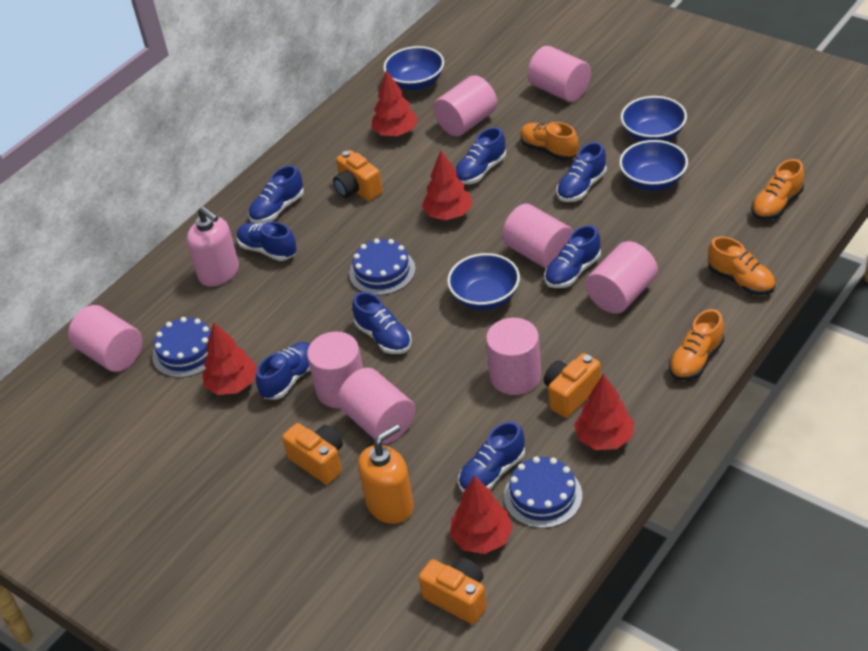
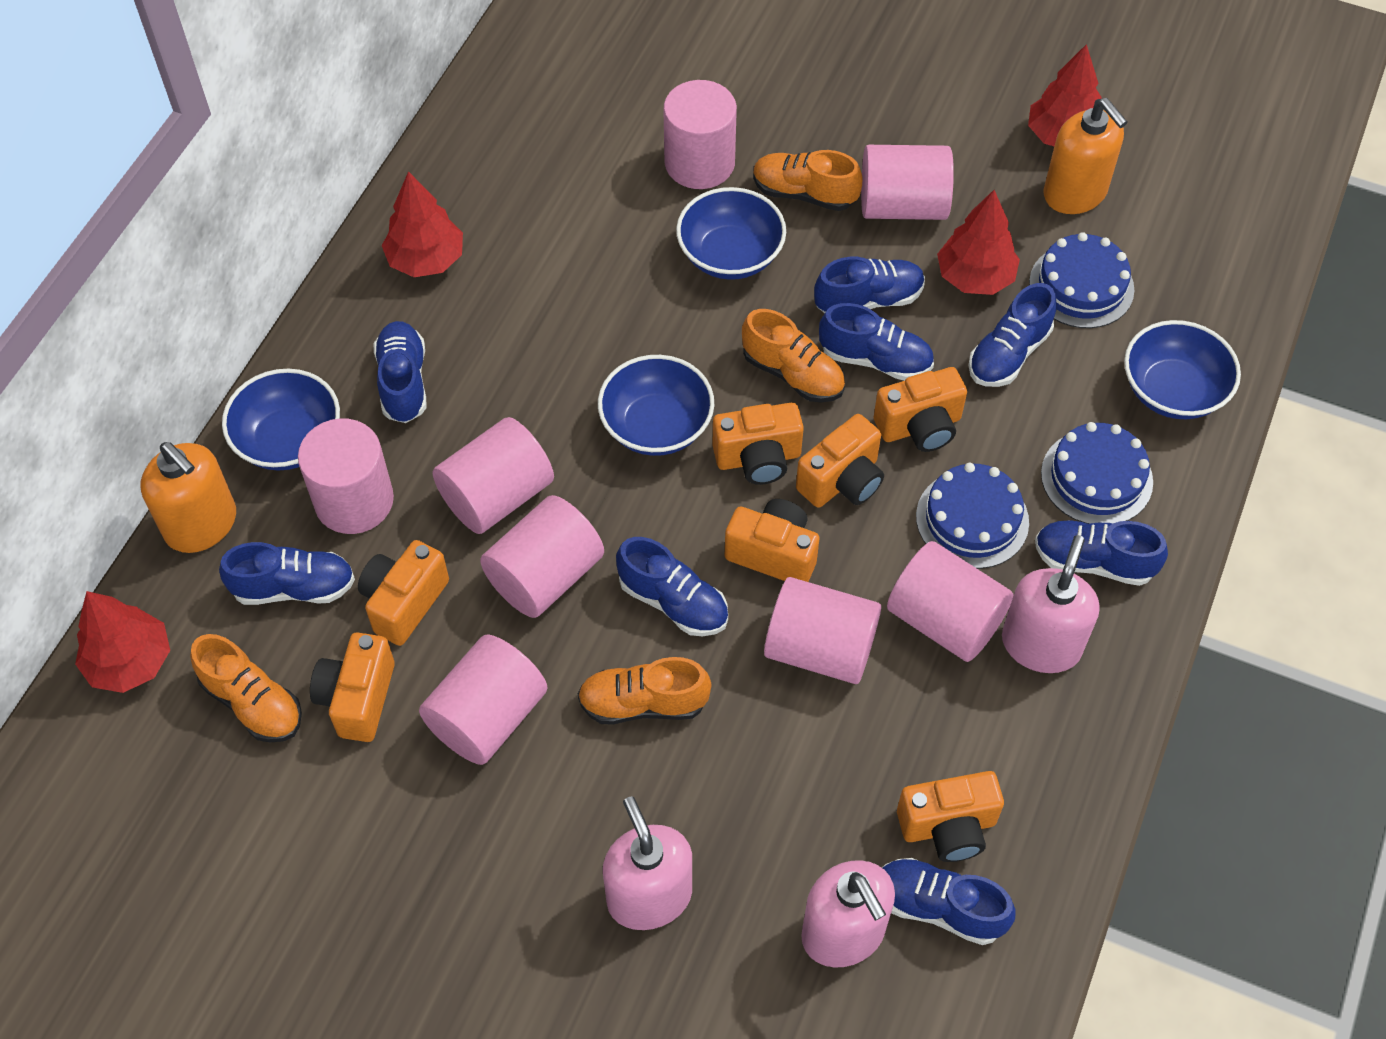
orange camera: [282,423,343,484] [333,150,383,201] [419,558,487,624] [544,353,601,418] = 4 -> [310,632,395,742] [358,540,449,646] [712,402,804,485] [725,499,820,582] [796,414,884,508] [874,367,967,452] [897,771,1004,862] = 7
orange soap dispenser: [358,424,414,524] = 1 -> [140,442,236,553] [1044,98,1127,214] = 2
pink soap dispenser: [187,206,239,287] = 1 -> [603,796,692,930] [801,860,895,968] [1002,535,1100,673] = 3
red tree: [202,322,257,395] [371,70,418,136] [422,151,472,220] [450,476,513,554] [574,374,634,450] = 5 -> [75,591,170,693] [382,171,463,277] [937,190,1020,295] [1028,44,1102,146] = 4

